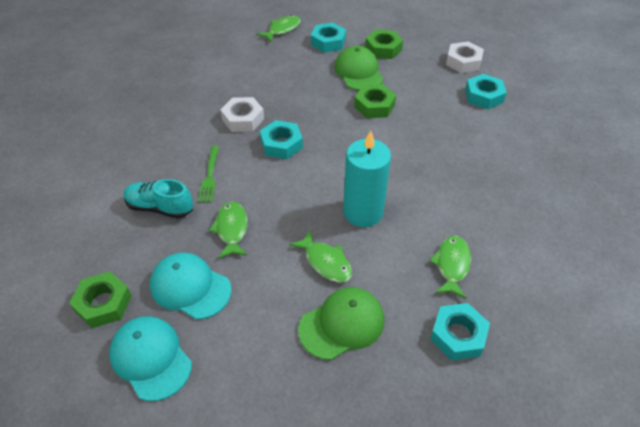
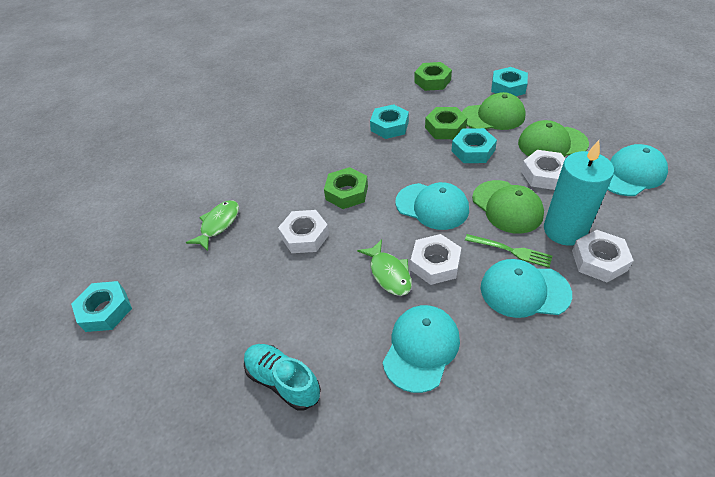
green cap: [298,287,384,360] [334,46,383,90] = 2 -> [462,92,526,130] [472,180,544,234] [518,120,589,157] = 3
green fish: [209,202,248,259] [257,15,301,42] [289,230,352,283] [429,236,471,299] = 4 -> [186,200,239,251] [357,239,412,296] = 2
turquoise cap: [109,316,192,401] [150,252,232,320] = 2 -> [383,305,460,393] [395,182,469,230] [481,259,572,318] [607,144,668,196] = 4
white nut: [221,97,264,132] [446,42,484,73] = 2 -> [278,210,329,253] [410,234,461,285] [521,150,565,190] [572,230,634,282] = 4

